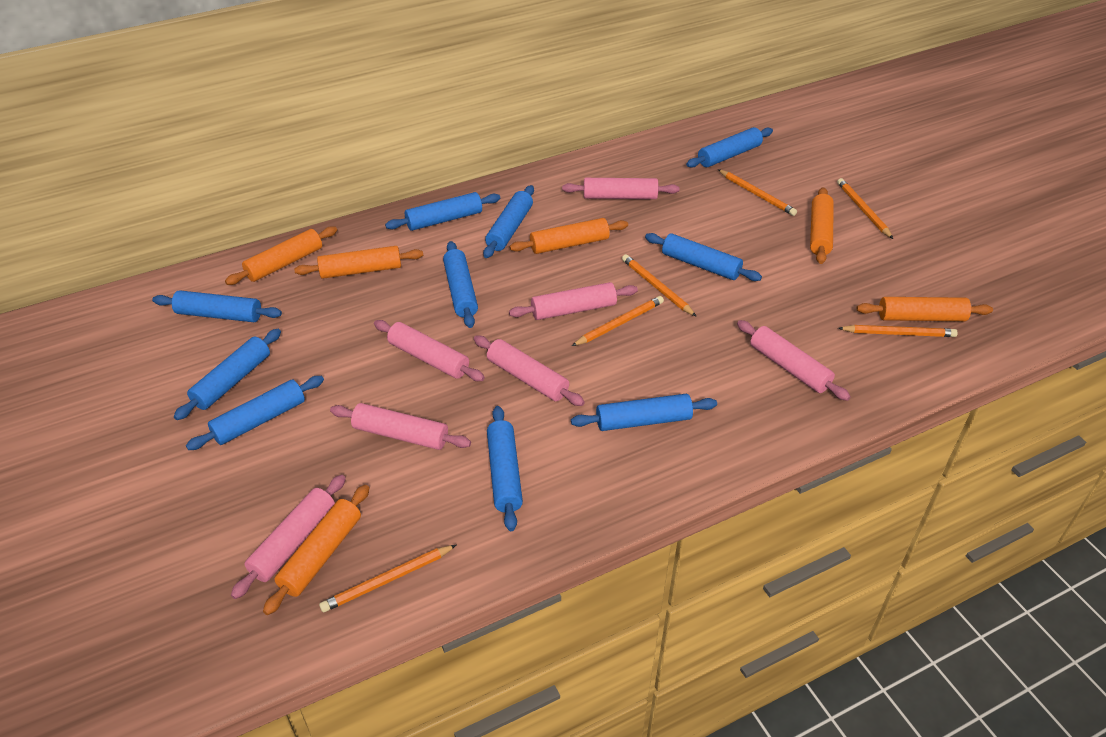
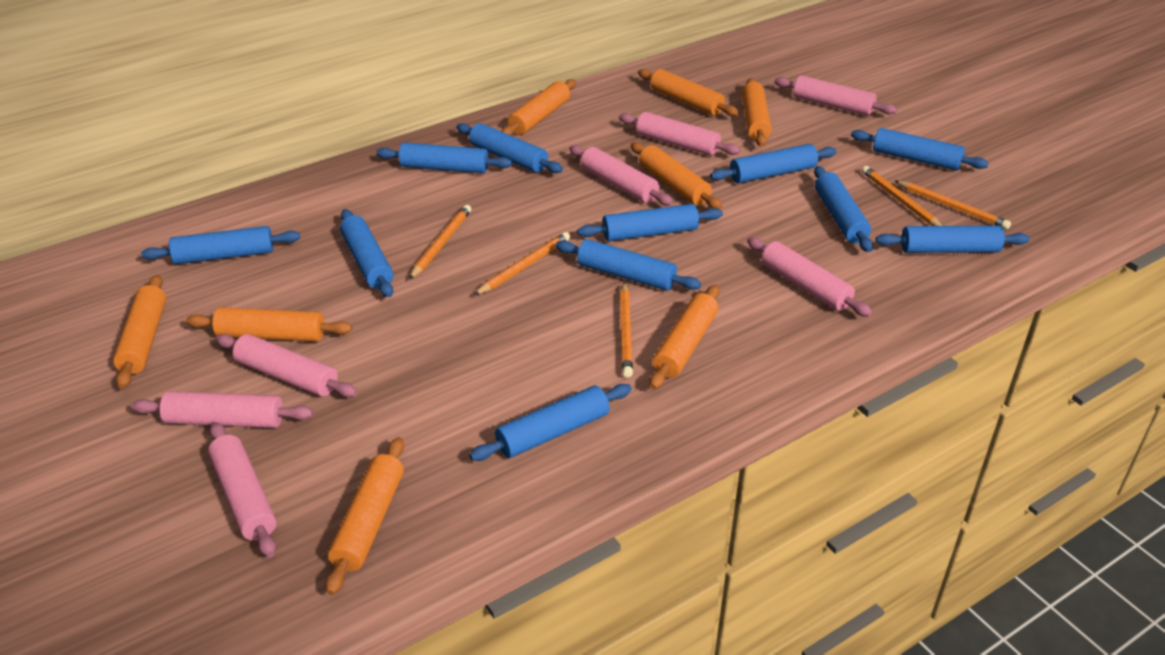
blue rolling pin: [152,290,282,322] [174,329,281,420] [186,376,324,450] [385,192,500,231] [443,241,478,328] [483,185,534,258] [487,406,523,531] [571,394,717,431] [645,233,762,281] [686,127,773,168] = 10 -> [141,226,300,264] [340,209,393,297] [376,142,512,174] [457,123,563,173] [469,384,631,461] [556,239,701,291] [577,204,723,241] [710,144,836,183] [814,166,873,252] [851,128,989,171] [876,226,1030,253] = 11
orange pencil: [319,545,456,612] [572,296,664,346] [622,254,697,317] [718,169,797,216] [837,178,893,239] [838,325,958,337] = 6 -> [409,205,471,280] [474,232,570,295] [620,282,633,378] [862,166,942,226] [895,181,1011,229] = 5
orange rolling pin: [225,226,337,285] [263,485,369,615] [294,246,423,279] [510,218,628,254] [810,187,834,264] [857,297,993,321] = 6 -> [113,275,166,389] [186,307,352,342] [326,437,404,595] [501,79,576,135] [631,142,722,210] [638,69,739,116] [650,285,720,389] [742,78,772,147] = 8

